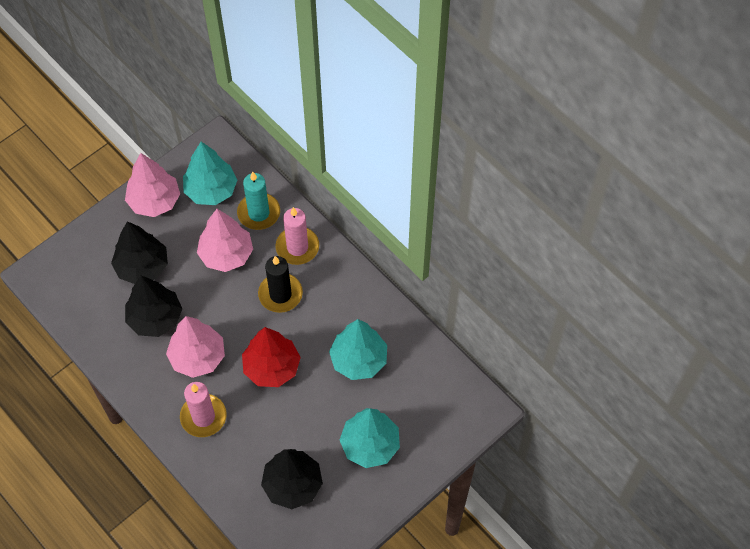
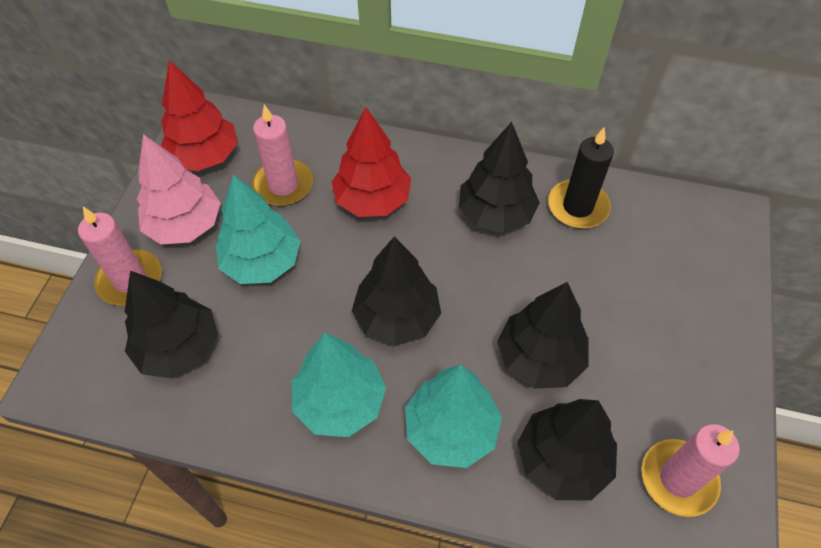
black tree: [111,221,168,284] [125,276,182,337] [261,449,323,509] = 3 -> [125,271,218,379] [352,236,441,346] [459,122,540,233] [497,282,588,389] [517,399,617,501] = 5
pink candle: [180,382,227,437] [275,207,319,265] = 2 -> [78,207,162,305] [252,104,313,206] [642,424,740,517] = 3
pink tree: [125,153,180,217] [166,316,225,378] [197,209,253,272] = 3 -> [137,134,221,245] = 1
red tree: [242,327,301,387] = 1 -> [161,60,238,171] [332,107,411,217] = 2
turquoise candle: [237,171,280,230] = 1 -> none = 0

